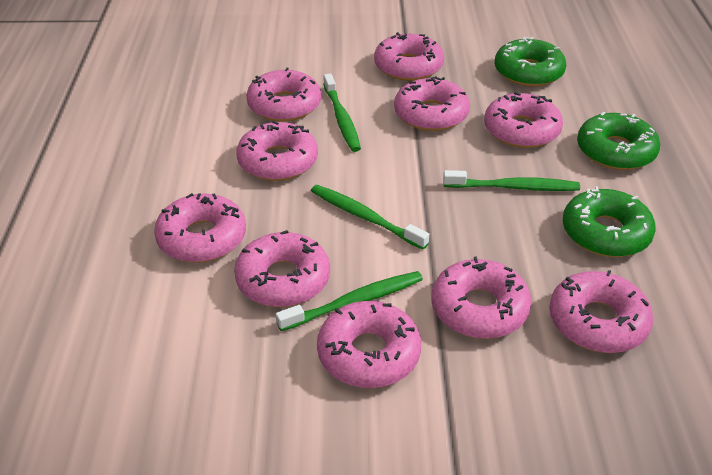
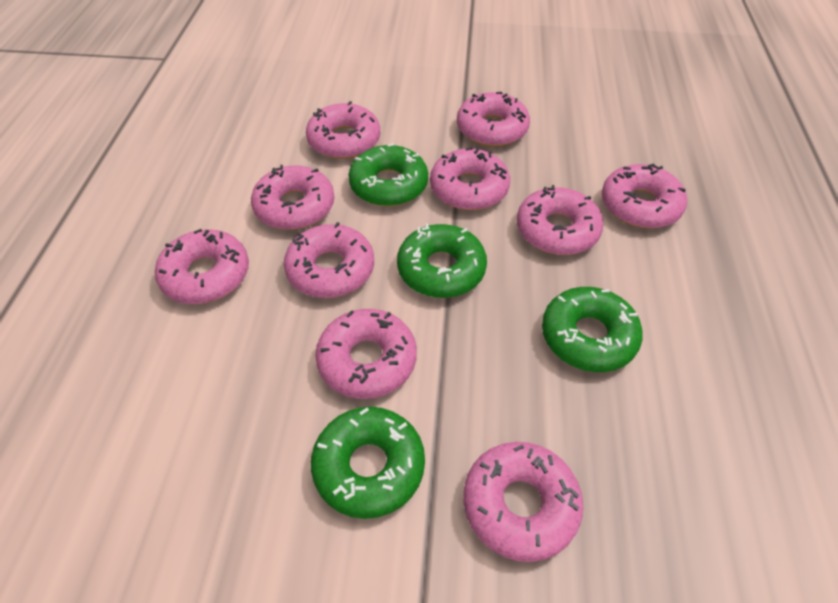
green donut: [495,37,566,87] [563,186,656,257] [577,112,660,170] = 3 -> [311,407,425,519] [349,143,428,206] [397,224,487,298] [542,287,643,372] = 4
green toothbrush: [276,271,423,331] [311,185,429,250] [323,74,361,152] [443,170,580,191] = 4 -> none = 0

